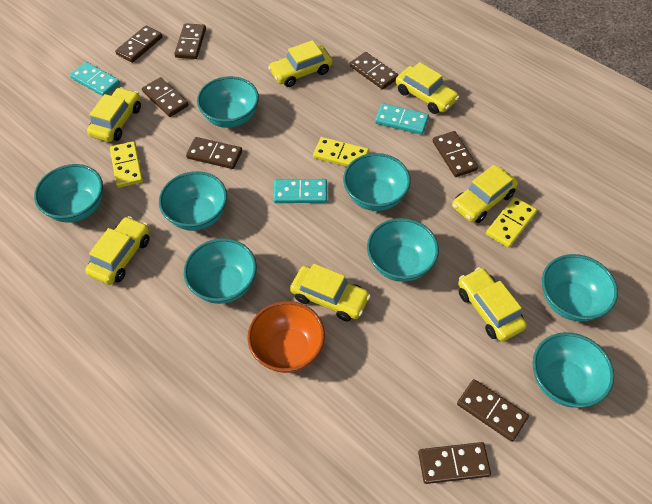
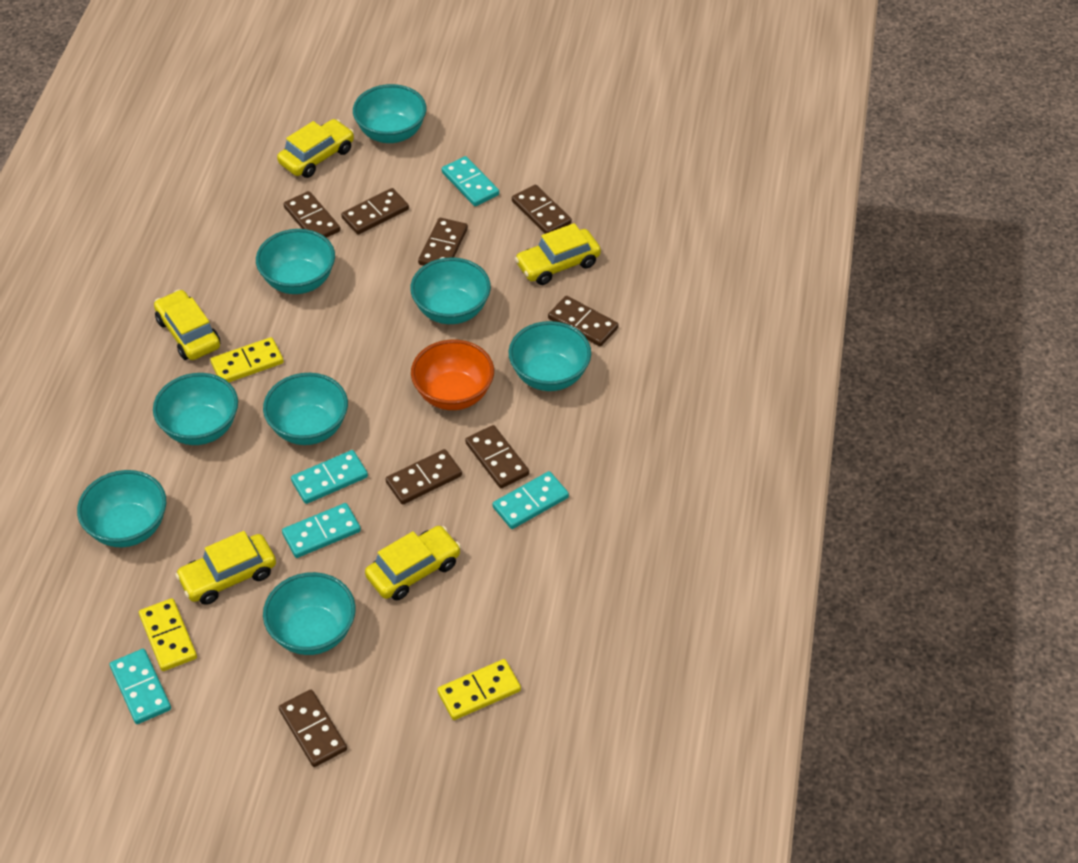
turquoise domino: [70,62,120,96] [273,179,327,203] [375,103,429,135] = 3 -> [110,649,171,724] [282,503,361,558] [291,450,368,504] [442,156,499,206] [493,471,569,529] = 5
yellow car: [85,216,150,285] [87,87,141,142] [268,40,333,87] [290,264,371,321] [396,62,459,114] [452,165,518,223] [458,267,527,342] = 7 -> [154,289,220,360] [175,531,276,605] [277,119,354,178] [365,526,461,601] [515,223,601,285] = 5

